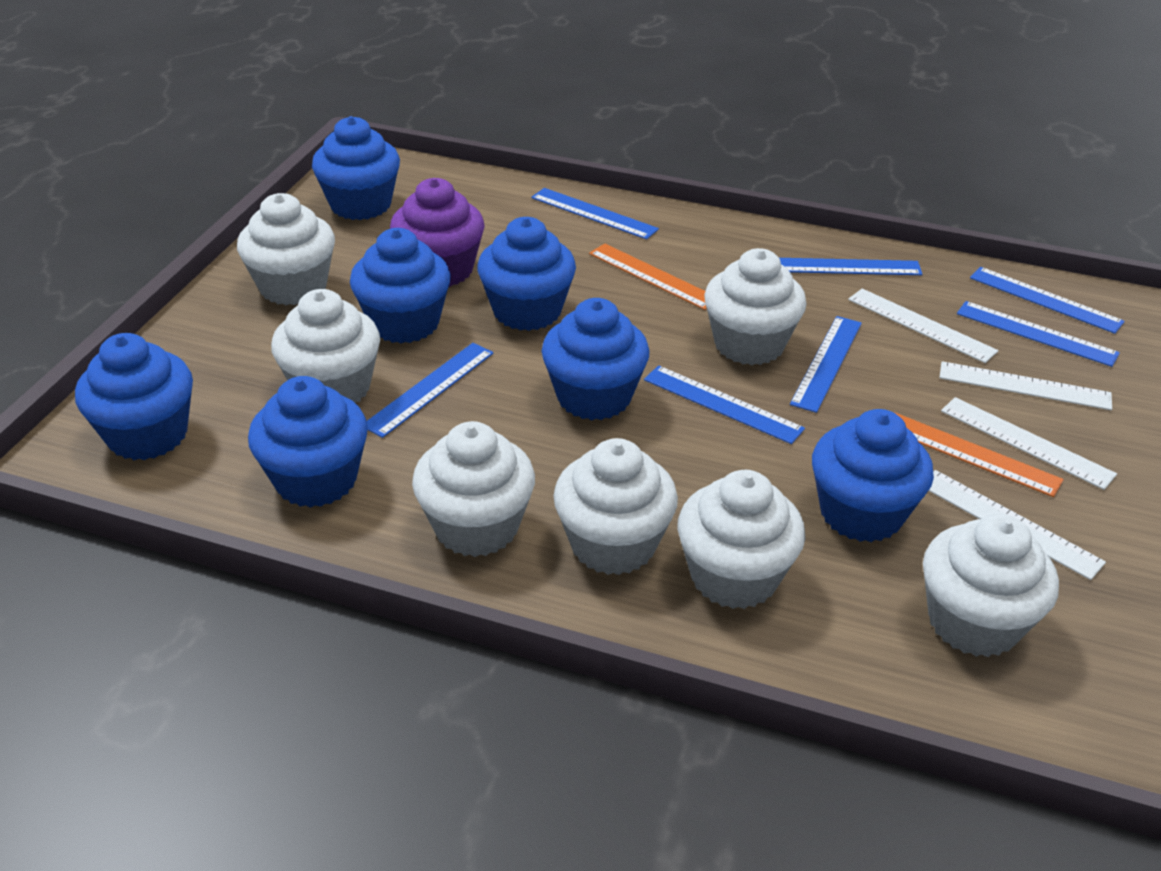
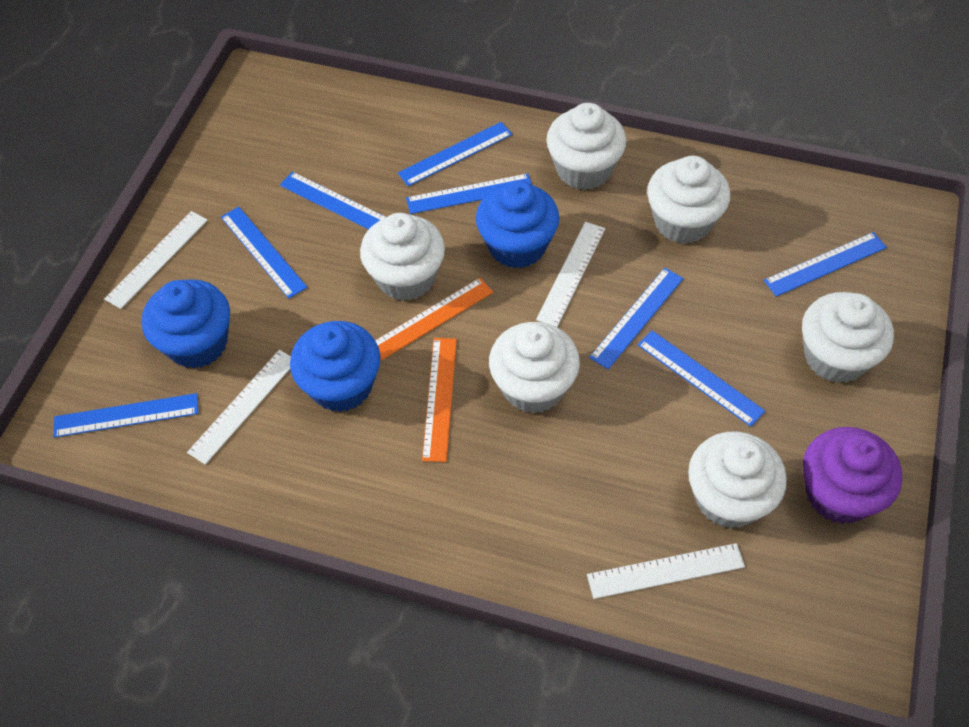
blue cupcake: [75,333,193,460] [248,376,368,508] [312,116,400,220] [350,228,451,343] [477,217,576,331] [542,298,649,420] [812,409,934,542] = 7 -> [142,279,230,369] [290,321,380,412] [476,180,559,268] = 3
blue ruler: [367,343,494,438] [531,188,659,239] [644,365,805,444] [779,258,923,275] [790,316,862,413] [957,301,1120,367] [970,267,1125,334] = 7 -> [53,393,198,438] [221,207,307,299] [280,172,386,229] [398,122,512,186] [406,173,532,214] [589,268,683,369] [638,331,765,427] [764,232,887,297] = 8
white cupcake: [237,193,335,305] [271,289,380,403] [412,421,535,557] [553,438,678,575] [677,470,805,609] [704,248,806,365] [923,514,1059,657] = 7 -> [360,213,445,301] [489,322,580,414] [546,103,626,190] [647,156,730,244] [688,432,787,529] [802,292,894,383] = 6

